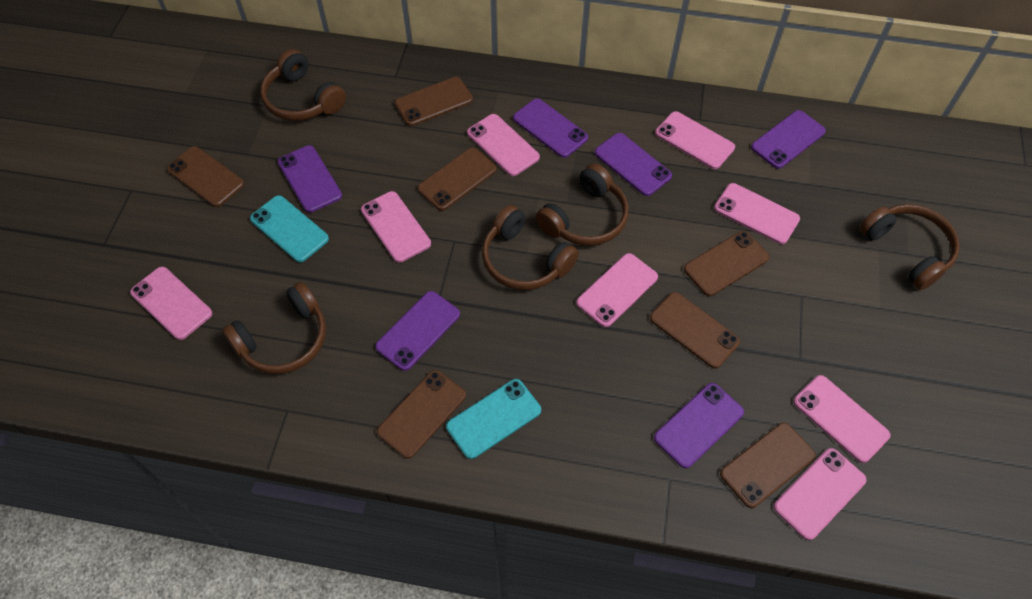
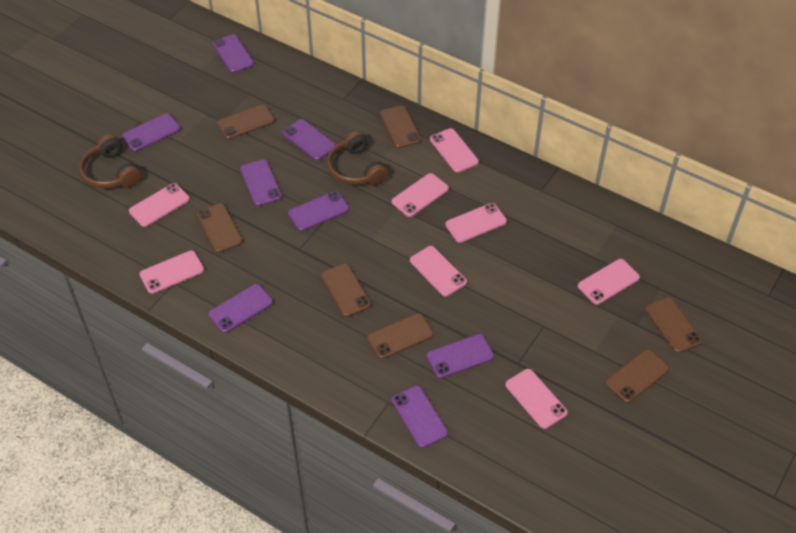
brown headphones: [222,282,326,374] [260,49,346,121] [482,205,579,290] [536,163,629,246] [860,204,960,290] = 5 -> [79,134,142,189] [327,131,388,185] = 2
purple phone: [278,145,342,213] [375,291,460,371] [513,98,588,158] [595,133,672,196] [654,383,744,468] [751,110,826,169] = 6 -> [122,113,180,151] [208,284,273,333] [213,34,254,73] [240,159,282,206] [283,119,336,160] [288,191,349,231] [392,386,448,448] [427,334,494,378] = 8
turquoise phone: [250,195,329,262] [446,379,541,459] = 2 -> none = 0

